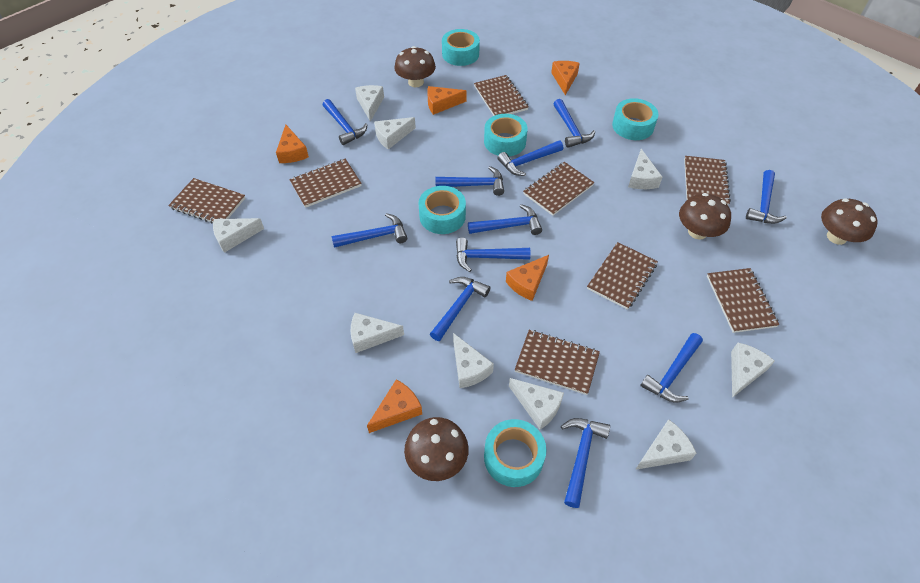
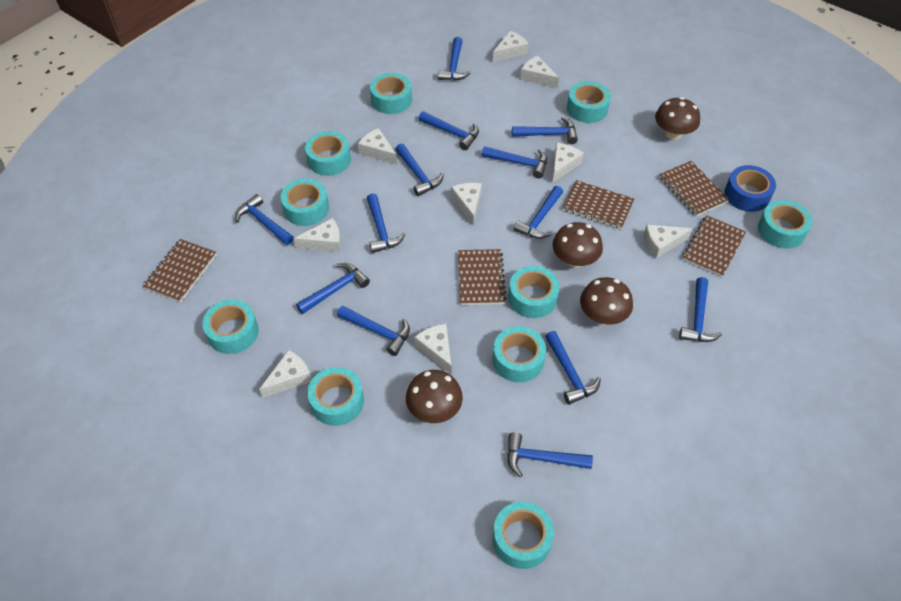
blue hammer: [323,99,368,145] [332,213,407,248] [430,277,491,341] [435,166,504,196] [456,237,531,272] [468,204,542,235] [498,141,563,176] [554,99,595,148] [561,418,610,508] [640,333,703,402] [746,170,787,224] = 11 -> [235,194,294,245] [296,263,370,314] [337,306,410,356] [367,193,405,253] [395,144,444,196] [419,111,479,150] [438,37,471,81] [482,146,547,178] [507,432,593,477] [512,117,578,144] [513,186,563,239] [545,331,601,405] [679,277,722,342] = 13
blue tape: none = 0 -> [725,165,776,212] = 1
brown notebook: [168,178,245,224] [289,159,362,208] [474,75,529,116] [515,330,600,395] [523,162,595,216] [587,242,658,310] [684,156,731,205] [707,268,780,333] = 8 -> [143,239,217,302] [458,249,507,305] [563,180,634,229] [659,161,730,216] [682,215,746,277] = 5
orange cheese: [276,125,309,163] [367,379,422,433] [427,86,467,115] [506,255,549,301] [551,61,580,95] = 5 -> none = 0
turquoise tape: [418,186,466,234] [442,29,480,66] [484,114,528,156] [484,419,546,487] [612,98,658,140] = 5 -> [202,299,258,354] [281,179,329,226] [305,131,351,176] [308,367,364,426] [370,73,412,114] [493,326,546,383] [493,501,554,569] [508,266,560,318] [567,81,611,123] [758,200,812,249] = 10

